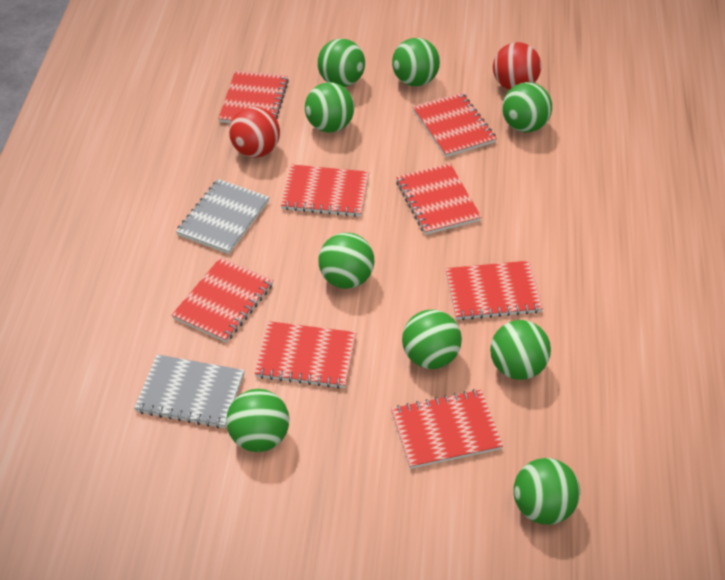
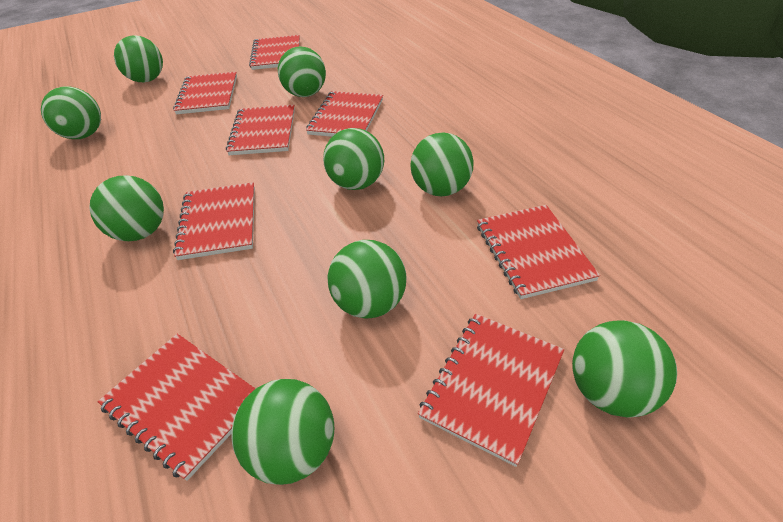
grey notebook: [134,354,245,428] [176,179,270,254] = 2 -> none = 0
red ball: [229,107,280,158] [493,42,541,90] = 2 -> none = 0

